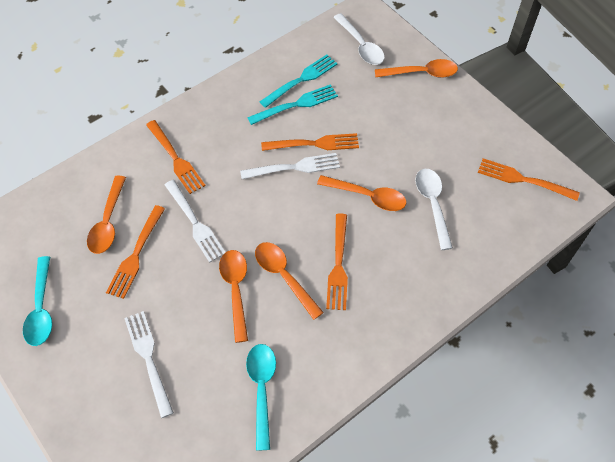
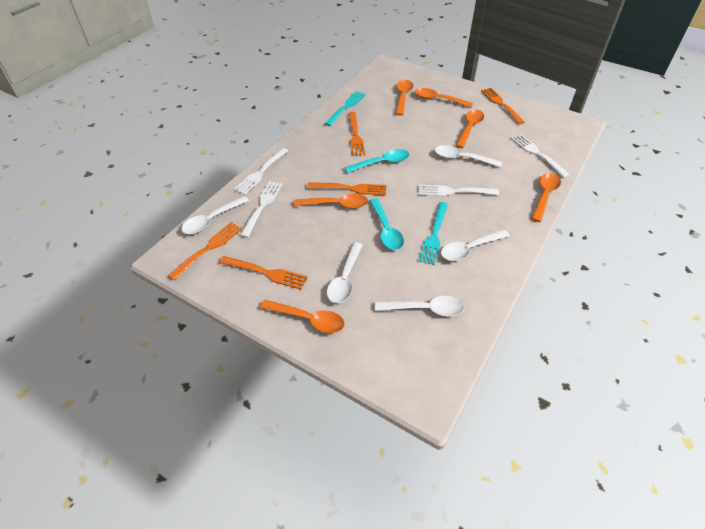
orange spoon: [87,176,126,254] [219,250,248,343] [255,242,324,320] [317,175,406,211] [375,59,458,78] = 5 -> [260,300,345,333] [294,193,368,209] [396,80,413,116] [415,88,473,108] [455,110,484,148] [531,173,561,222] = 6
white fork: [124,311,174,418] [165,180,226,263] [240,153,340,179] = 3 -> [234,148,288,195] [240,181,283,238] [419,185,499,196] [511,134,570,178] = 4
white spoon: [333,13,385,65] [415,169,453,250] = 2 -> [181,196,249,234] [327,242,363,303] [375,296,464,316] [435,145,502,167] [441,230,510,261] = 5

